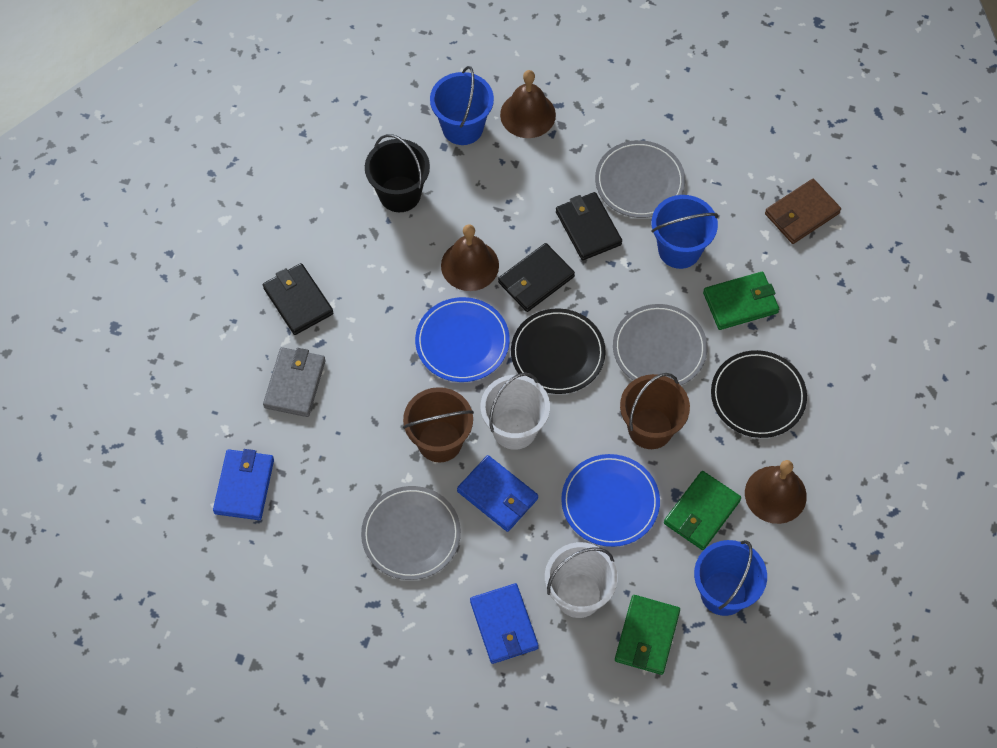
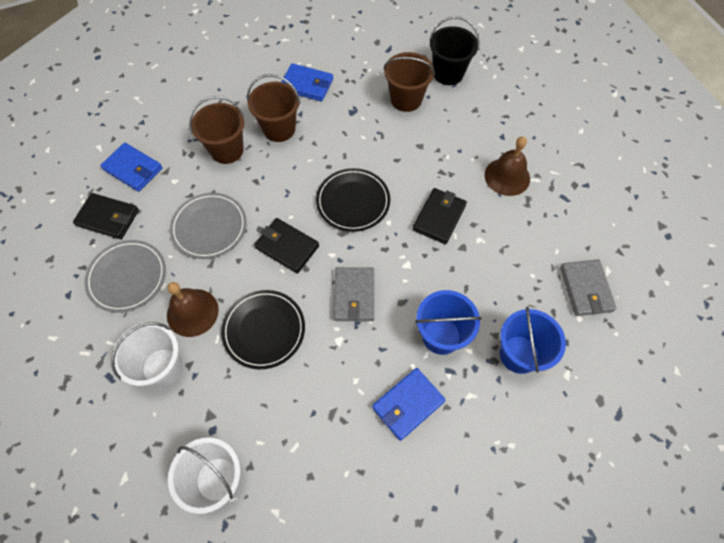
blue bucket: [430,66,494,145] [651,195,718,269] [694,540,767,616] = 3 -> [415,290,482,355] [500,306,566,374] = 2
blue plate: [415,297,510,382] [561,454,660,547] = 2 -> none = 0
brown bell: [441,224,499,291] [500,70,556,138] [745,460,807,524] = 3 -> [167,282,219,337] [485,136,530,196] = 2
brown bucket: [403,387,474,463] [620,373,690,449] = 2 -> [189,96,244,164] [247,74,300,142] [384,52,435,112] = 3
brown wallet: [765,179,841,244] = 1 -> none = 0
green wallet: [615,595,680,675] [664,471,741,550] [703,272,779,330] = 3 -> none = 0
grey plate: [361,486,461,580] [595,140,685,218] [613,304,707,385] = 3 -> [84,240,166,313] [170,193,247,259] = 2
grey wallet: [263,347,326,417] = 1 -> [333,267,374,321] [560,259,616,316] = 2

